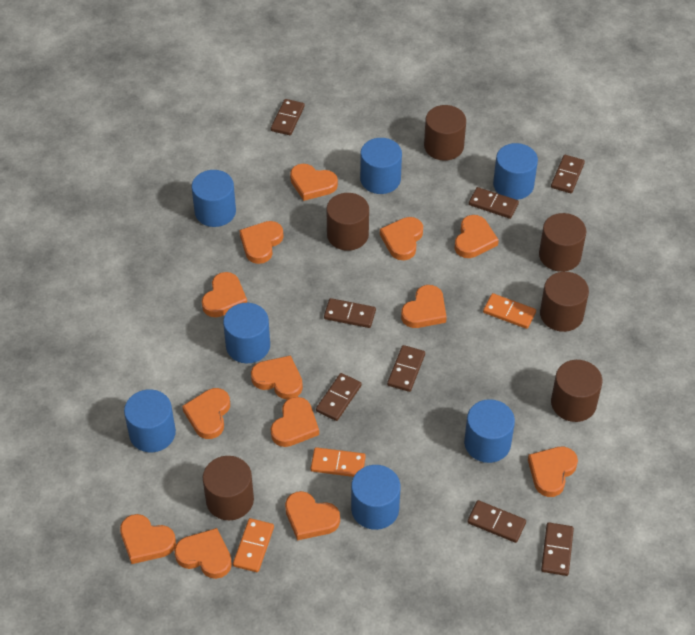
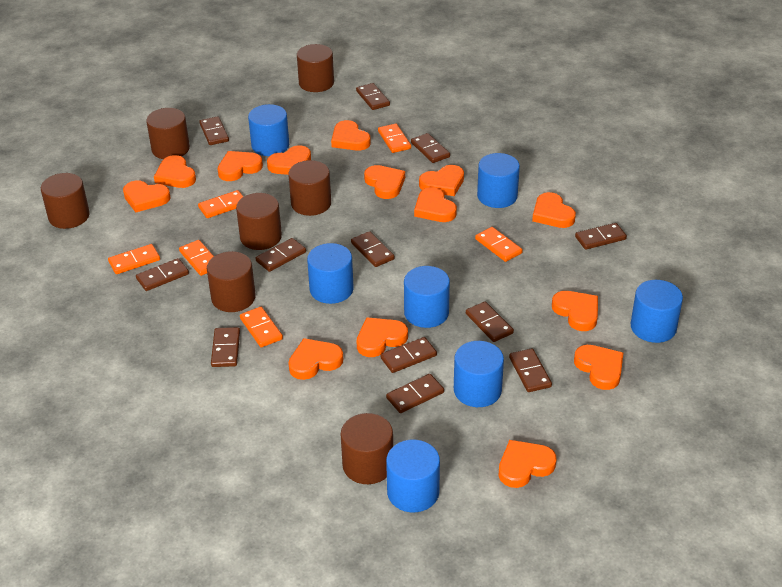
brown cylinder: [203,456,254,520] [327,193,369,251] [424,105,466,161] [539,213,586,272] [540,272,589,332] [551,360,603,422] = 6 -> [41,173,90,229] [146,108,190,159] [207,251,256,312] [236,193,282,250] [288,160,331,216] [297,44,334,92] [341,413,393,484] = 7
brown domino: [271,99,305,135] [316,373,362,421] [324,298,376,328] [387,345,425,392] [467,500,526,543] [469,187,519,219] [541,523,574,576] [551,155,585,193] = 8 -> [136,258,189,291] [199,116,229,145] [211,327,240,367] [256,238,306,272] [351,231,395,267] [356,83,390,110] [380,337,437,373] [386,374,444,413] [411,133,450,163] [466,301,514,342] [509,348,552,392] [575,223,627,250] = 12
orange domino: [233,518,274,572] [311,447,366,477] [483,293,536,329] = 3 -> [108,244,160,274] [179,240,214,276] [198,190,244,218] [240,307,283,347] [378,124,411,153] [475,227,523,262] = 6
orange heart: [120,514,176,564] [174,528,232,579] [182,388,230,439] [202,272,247,317] [239,221,284,264] [251,355,303,400] [271,397,319,447] [285,491,340,540] [290,164,338,201] [380,217,423,260] [401,285,447,328] [455,215,499,258] [528,447,578,497] = 13 -> [123,180,170,212] [154,155,196,188] [218,151,263,181] [267,145,311,175] [288,338,343,380] [331,120,371,151] [357,317,408,357] [364,165,405,199] [414,187,457,222] [419,165,464,196] [499,440,556,488] [532,192,576,228] [552,291,598,331] [574,345,623,390] = 14

